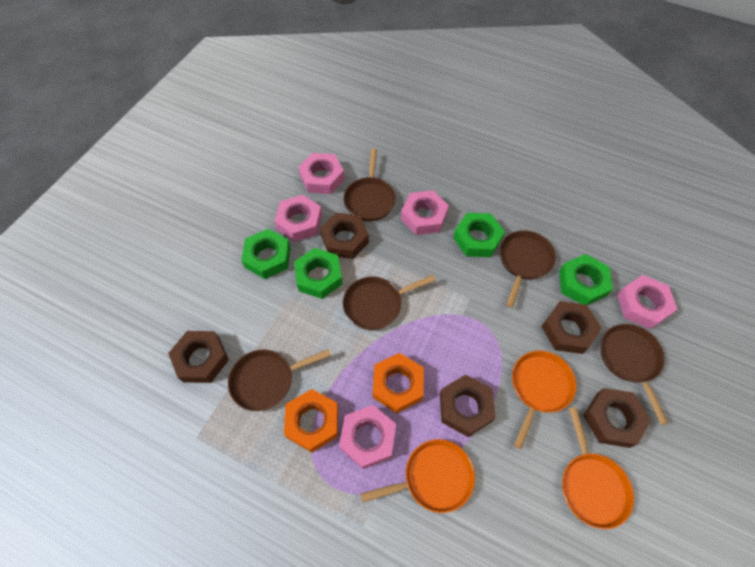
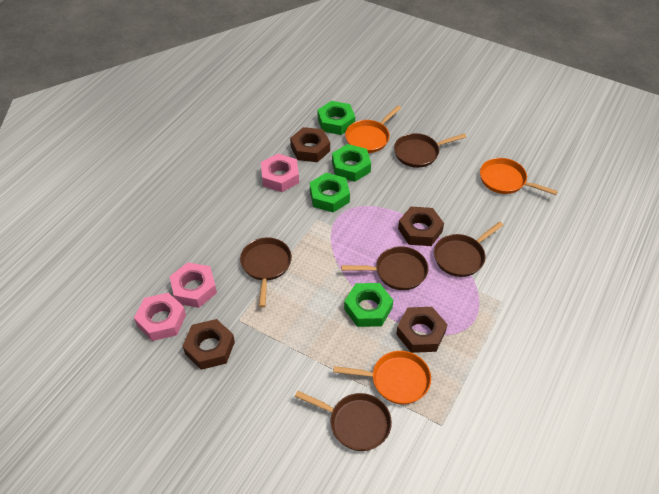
brown nut: [168,331,229,383] [320,213,369,259] [440,375,496,437] [541,301,601,354] [584,388,651,448] = 5 -> [183,319,235,370] [290,127,330,162] [396,307,448,353] [398,207,444,246] = 4
orange nut: [284,389,338,452] [373,353,424,413] = 2 -> none = 0
pink nut: [274,195,322,242] [298,153,345,194] [339,405,396,469] [401,190,449,235] [617,275,677,329] = 5 -> [134,292,186,341] [169,262,217,308] [261,154,299,192] = 3

